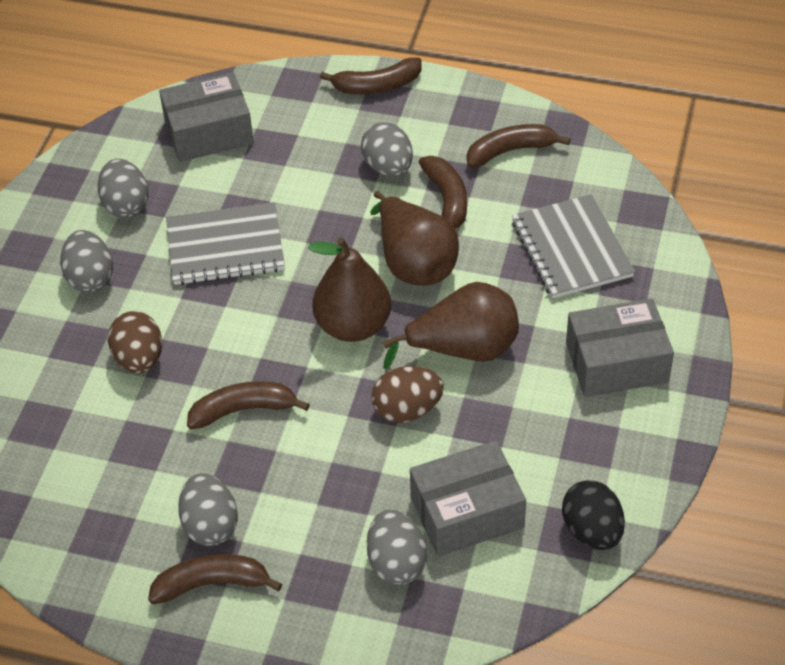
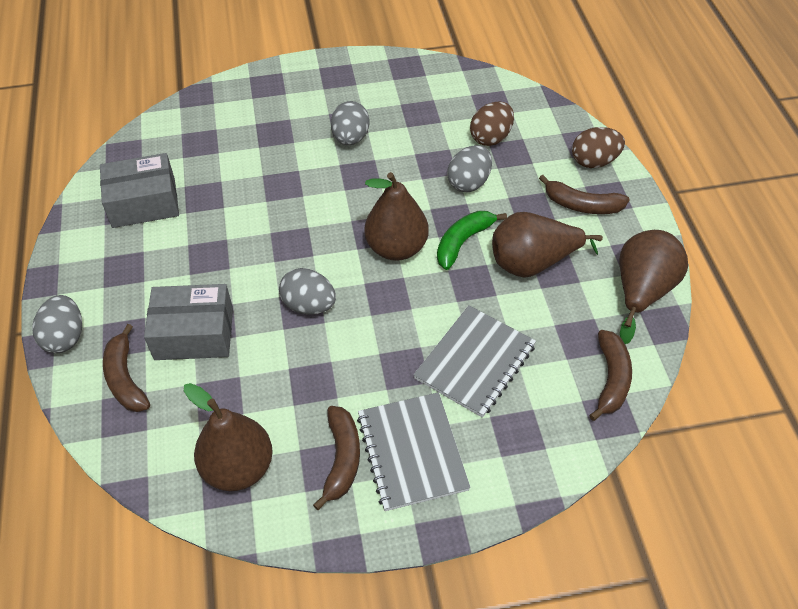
black egg: [562,481,625,550] = 1 -> none = 0
brown banana: [148,554,282,604] [187,381,310,429] [320,57,422,94] [419,156,467,228] [467,124,570,168] = 5 -> [103,324,150,412] [313,406,360,510] [539,175,630,214] [589,330,632,421] = 4
brown pear: [308,237,391,342] [370,191,459,286] [383,282,519,369] = 3 -> [184,383,273,491] [365,172,429,261] [492,212,603,278] [620,230,688,344] = 4
green banana: none = 0 -> [437,211,507,270] = 1
grey box: [159,72,254,162] [410,441,526,556] [566,298,674,397] = 3 -> [100,153,179,228] [144,284,233,360] = 2
grey egg: [60,230,113,292] [97,159,149,218] [178,473,238,546] [361,122,413,176] [367,510,427,585] = 5 -> [32,295,82,353] [279,268,336,315] [331,101,370,146] [447,145,492,192] = 4

